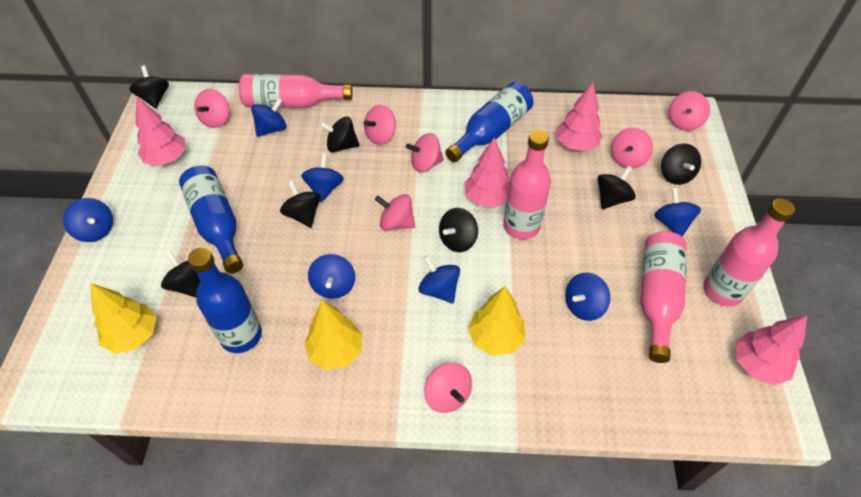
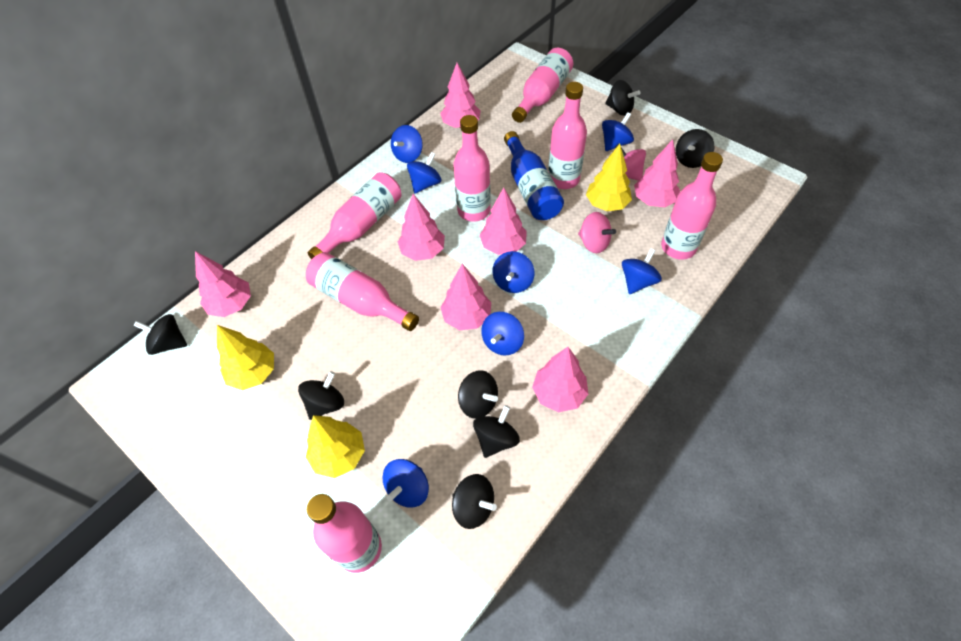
blue bottle: [179,165,243,273] [188,247,262,353] [445,82,534,162] = 3 -> [504,131,564,220] = 1
pink bottle: [239,74,352,108] [503,130,551,239] [640,231,687,363] [703,199,795,307] = 4 -> [306,252,419,331] [307,494,382,573] [308,172,401,259] [453,115,491,222] [512,48,573,123] [548,82,587,189] [661,152,723,260] = 7
pink spinning top: [194,89,229,128] [363,105,396,145] [375,194,415,231] [406,133,444,172] [424,363,472,413] [611,128,653,169] [669,91,710,131] = 7 -> [578,212,616,253] [615,144,646,181] = 2
pink tree: [136,96,186,166] [465,137,510,207] [557,83,603,151] [736,315,807,385] = 4 -> [195,251,251,317] [398,194,445,261] [440,63,481,128] [440,264,491,330] [480,188,527,255] [532,347,588,412] [634,139,680,207] = 7

